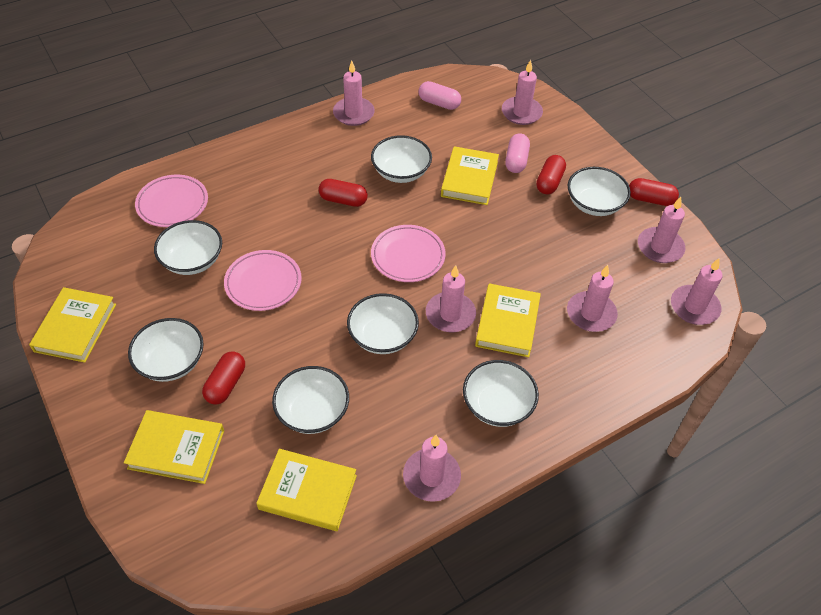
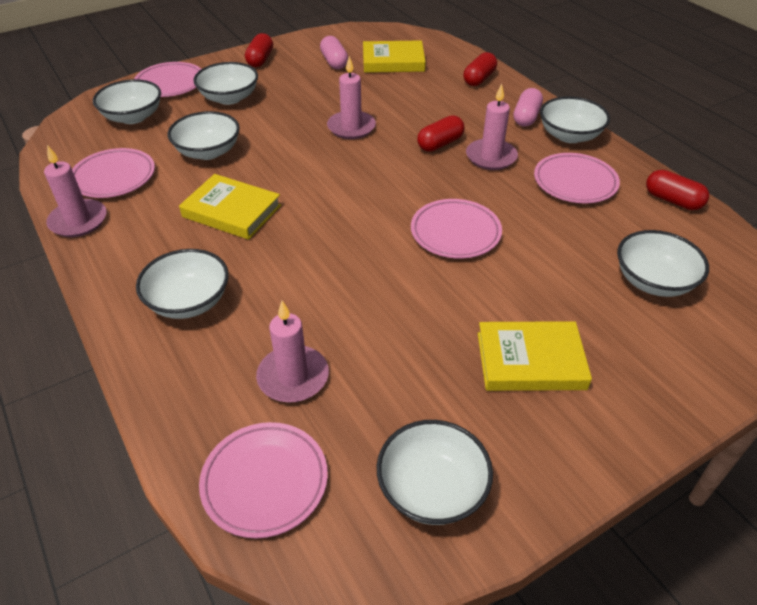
pink candle: [333,61,375,126] [403,435,461,502] [426,265,476,332] [502,60,543,125] [567,265,618,332] [638,197,685,263] [671,258,722,325] = 7 -> [44,145,107,237] [256,301,329,403] [327,56,376,139] [466,84,518,170] = 4
pink plate: [135,175,208,227] [224,250,302,311] [371,225,446,282] = 3 -> [72,148,155,198] [134,62,201,97] [199,422,328,538] [411,199,502,259] [534,153,620,203] = 5
yellow book: [29,287,116,363] [124,410,224,484] [257,449,357,531] [441,146,499,205] [475,283,541,357] = 5 -> [179,174,281,240] [363,40,426,73] [478,321,592,391] = 3

